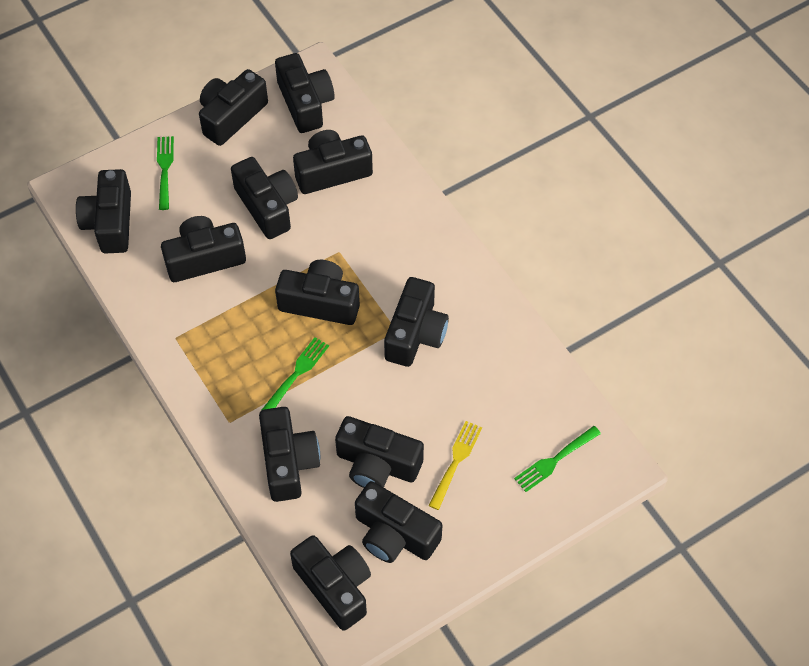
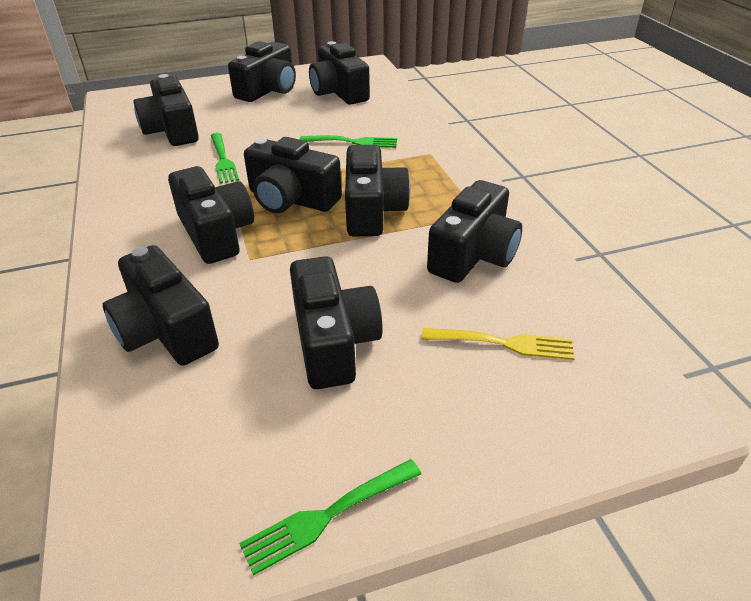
black camera: [76,169,131,253] [161,216,246,282] [199,69,268,146] [231,157,298,239] [259,407,320,502] [275,53,334,133] [275,260,360,325] [290,535,371,631] [293,130,373,194] [335,416,424,488] [355,481,442,563] [384,277,449,367] = 12 -> [103,245,219,365] [133,74,199,146] [168,166,254,264] [228,41,296,102] [244,137,342,213] [290,256,383,389] [309,41,370,104] [345,145,410,237] [427,180,522,283] = 9

